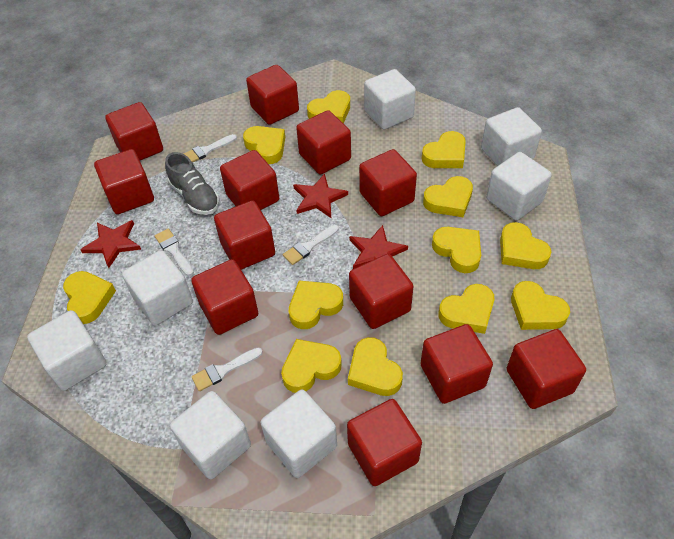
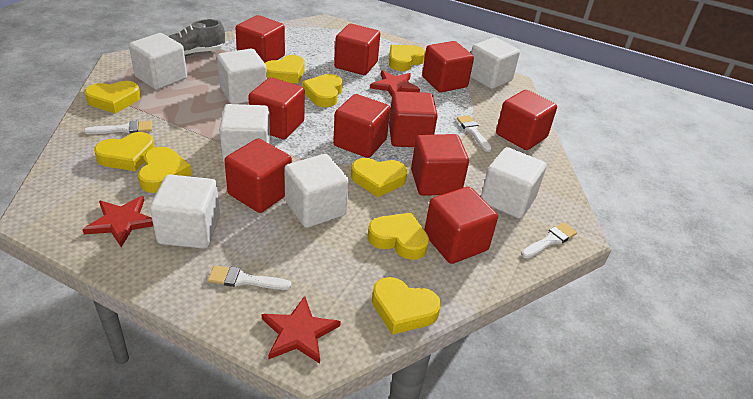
red cube: [94,149,154,214] [105,102,163,160] [191,259,258,335] [214,200,275,270] [220,150,279,210] [246,65,299,125] [296,110,351,174] [347,399,422,486] [349,254,414,329] [359,149,417,216] [420,324,493,404] [507,329,586,409] = 12 -> [224,139,292,213] [235,15,285,63] [248,77,305,139] [333,94,390,158] [334,24,380,75] [389,91,438,147] [411,134,469,196] [422,41,474,92] [425,187,498,264] [496,90,557,150] = 10
yellow heart: [63,271,116,324] [243,126,285,164] [281,339,342,393] [289,281,343,329] [307,90,350,124] [348,337,403,396] [421,131,466,168] [423,176,473,217] [432,227,481,273] [438,284,495,334] [500,222,551,269] [511,281,570,330] = 12 -> [85,81,141,114] [94,132,155,171] [138,147,192,193] [265,55,305,84] [302,74,343,107] [351,158,408,197] [368,212,429,260] [372,277,441,335] [389,45,425,71] = 9

